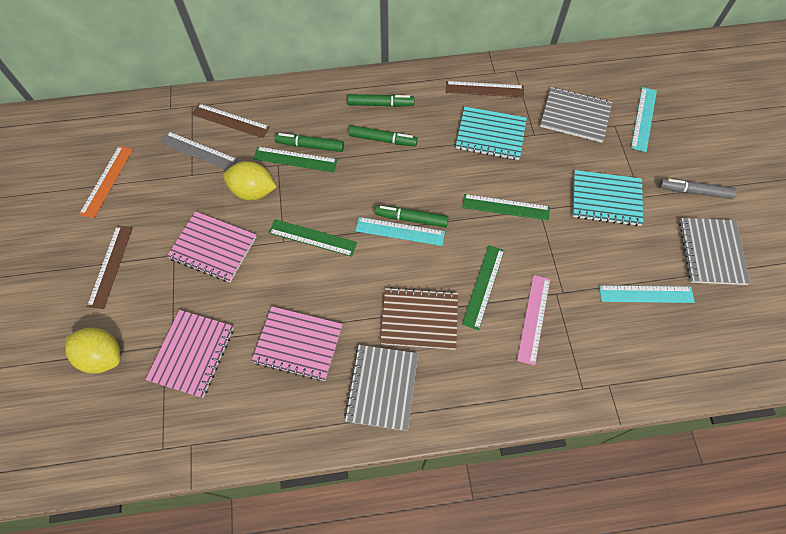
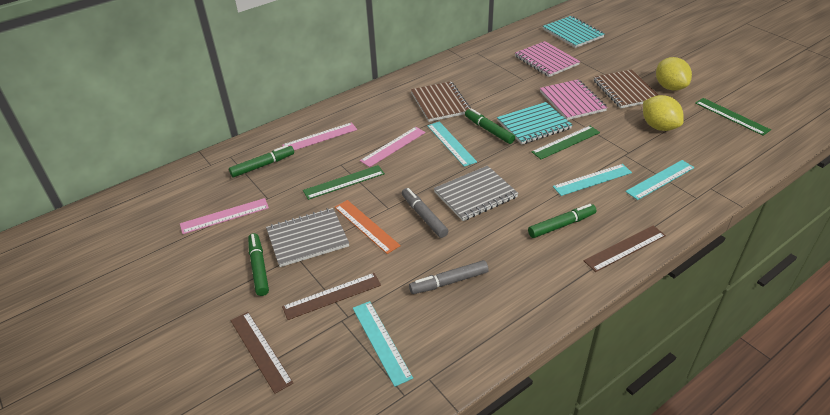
brown notebook: [380,287,458,350] = 1 -> [411,81,471,122] [594,70,659,108] = 2
green ruler: [253,147,337,172] [269,219,357,257] [462,194,550,221] [462,245,505,330] = 4 -> [303,165,385,200] [531,126,600,159] [695,98,771,136] = 3
grey marker: [659,179,737,199] = 1 -> [402,188,448,238] [409,260,489,294] = 2
grey notebook: [344,345,418,431] [540,87,612,143] [679,218,750,285] = 3 -> [266,208,349,267] [434,166,519,221] = 2
grey ruler: [160,131,238,170] = 1 -> none = 0
pink notebook: [146,310,234,398] [167,211,256,282] [252,306,342,381] = 3 -> [515,41,580,77] [540,79,608,120] = 2
pink ruler: [517,275,550,365] = 1 -> [180,198,269,234] [282,122,357,150] [360,127,426,167] = 3
turquoise ruler: [356,217,445,246] [599,285,695,303] [631,87,657,152] = 3 -> [353,301,413,387] [427,122,477,167] [553,164,632,196] [625,160,695,200] = 4

